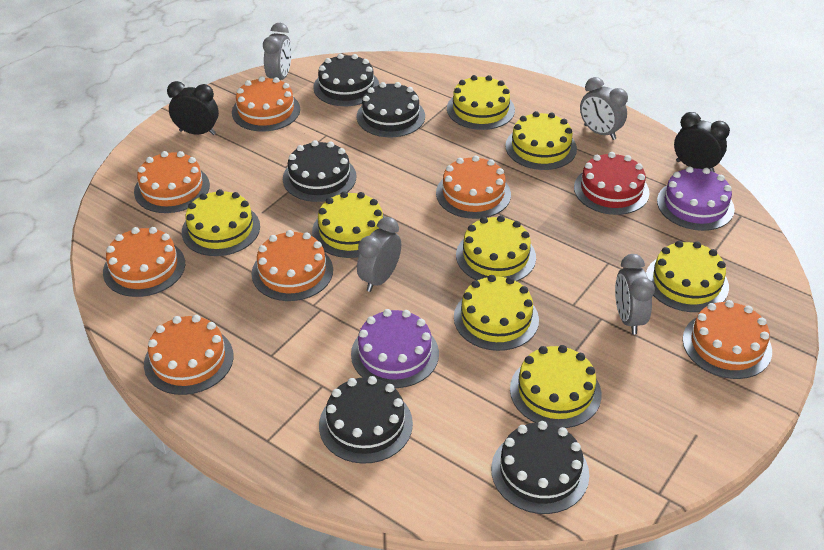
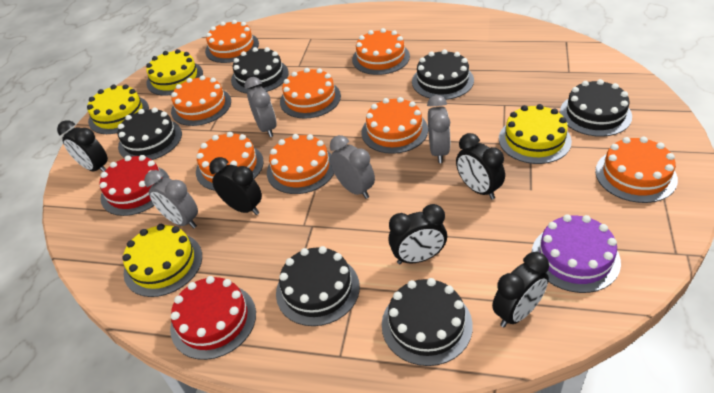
black cake: [283,140,356,202] [313,54,380,106] [319,376,413,464] [357,82,425,137] [491,421,589,514] = 5 -> [118,108,182,160] [231,47,289,94] [276,246,360,326] [382,278,473,366] [412,49,474,100] [560,79,632,137] = 6
black clock: [167,81,219,135] [674,112,730,172] = 2 -> [57,120,108,172] [209,157,262,215] [388,204,447,264] [456,133,505,200] [492,252,549,328] = 5
orange cake: [103,227,185,297] [134,151,210,213] [144,315,234,395] [232,76,300,132] [252,230,333,301] [436,155,511,219] [683,300,772,379] = 7 -> [171,75,231,126] [196,132,264,191] [205,20,259,63] [267,134,334,194] [280,68,341,118] [352,28,410,75] [362,97,428,154] [595,137,678,203] = 8
purple cake: [351,309,439,388] [657,166,735,231] = 2 -> [532,214,621,293] = 1
red cake: [574,152,650,215] = 1 -> [99,155,170,216] [170,276,256,360] = 2
yellow cake: [182,189,260,256] [312,191,385,258] [447,75,515,130] [454,275,539,351] [456,215,536,281] [505,111,577,170] [510,345,601,428] [646,241,729,312] = 8 -> [87,84,149,134] [122,224,202,297] [146,49,203,96] [499,104,572,164] = 4

